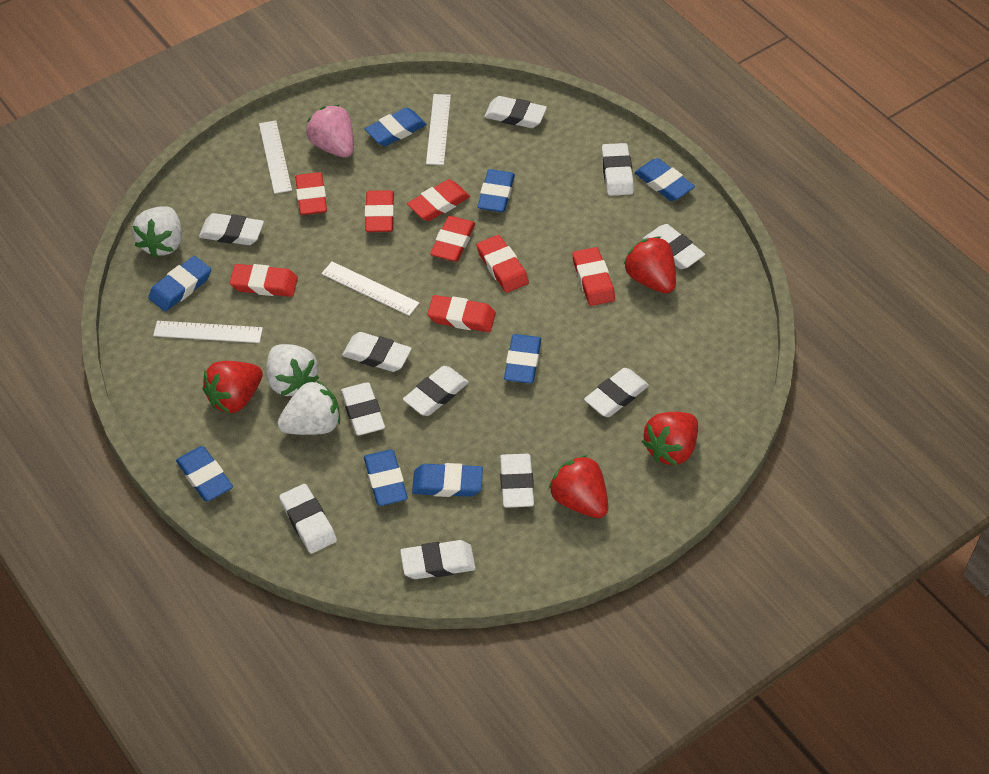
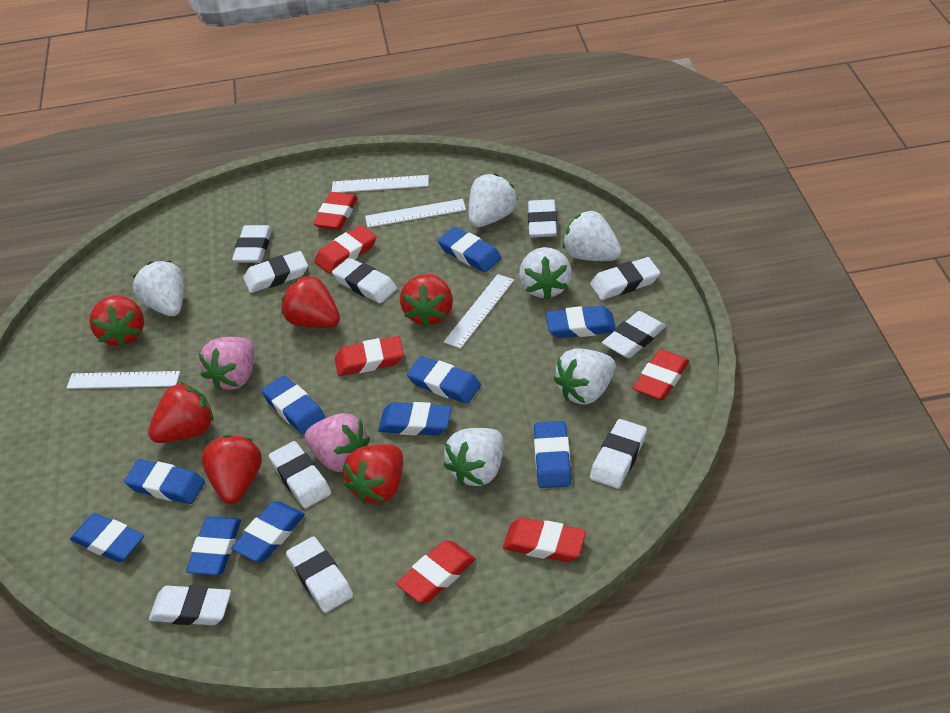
blue eraser: [148,256,211,312] [176,446,233,501] [364,450,408,506] [365,108,427,146] [412,463,483,497] [477,169,515,212] [504,334,541,383] [634,158,695,201] = 8 -> [70,513,144,563] [124,459,205,504] [186,516,241,575] [231,501,305,562] [261,376,326,435] [378,402,452,436] [407,356,481,404] [438,227,502,272] [534,421,571,488] [546,306,616,338] = 10
pink strawberry: [306,105,354,158] = 1 -> [199,337,254,392] [305,413,370,472] = 2
red eraser: [229,264,298,297] [295,172,327,215] [365,190,394,232] [407,179,470,221] [427,295,496,332] [430,216,475,262] [477,235,529,293] [572,247,615,306] = 8 -> [313,192,358,230] [314,225,376,274] [335,336,404,376] [396,540,475,603] [503,518,586,562] [633,349,689,400] = 6
red strawberry: [203,361,263,413] [549,455,608,518] [623,237,676,294] [642,412,698,465] = 4 -> [89,295,144,347] [148,382,214,443] [202,435,262,504] [281,275,340,328] [344,444,403,504] [400,274,453,328] = 6
white eraser: [199,213,264,245] [279,484,337,554] [341,382,385,436] [342,332,412,372] [400,540,476,579] [403,366,469,416] [484,96,547,128] [500,454,534,508] [584,368,649,417] [602,143,634,196] [643,224,705,269] = 11 -> [149,585,231,625] [232,225,272,263] [243,251,308,293] [269,441,331,508] [286,536,353,613] [332,258,397,303] [528,199,557,238] [590,257,660,300] [590,419,647,488] [602,311,666,358] = 10
white strawberry: [132,206,182,258] [266,344,319,396] [277,380,340,435] = 3 -> [133,261,184,316] [444,428,504,486] [469,173,518,227] [519,247,572,300] [554,348,616,404] [563,210,622,261] = 6

